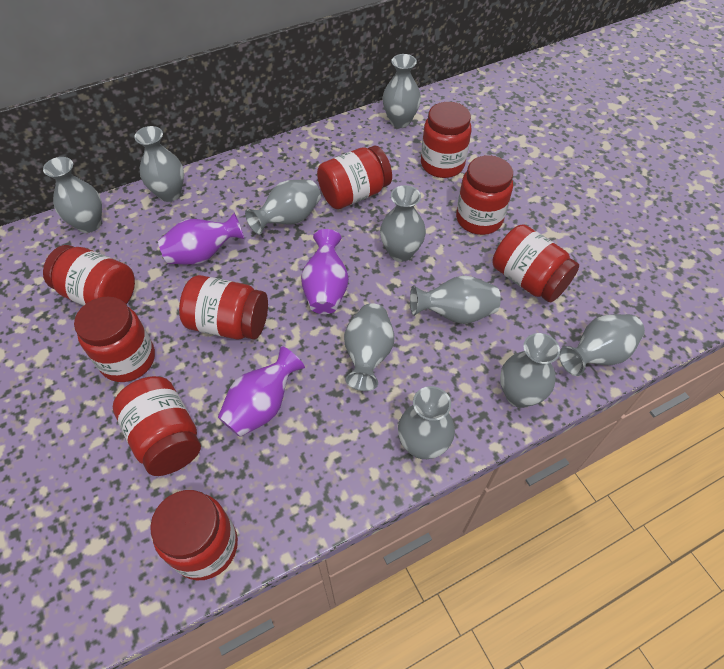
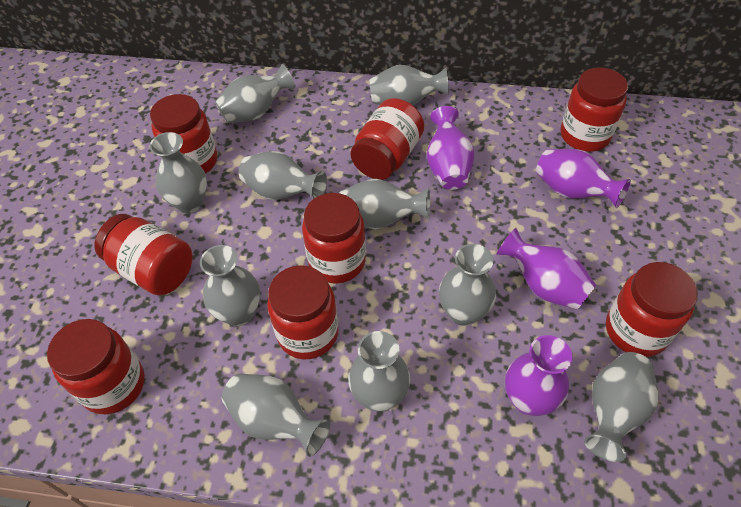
purple vase: [158,213,244,265] [218,346,305,437] [301,229,349,314] = 3 -> [427,106,474,190] [496,228,596,310] [505,335,572,416] [536,149,631,208] = 4
red jar: [43,245,135,306] [74,297,155,382] [113,376,201,476] [150,490,238,580] [179,275,268,339] [317,146,392,209] [421,102,471,178] [456,155,513,235] [493,224,579,302] = 9 -> [47,319,145,414] [94,214,193,296] [150,94,217,174] [267,265,339,359] [302,193,366,284] [350,98,424,180] [561,67,628,152] [606,262,698,357] = 8

